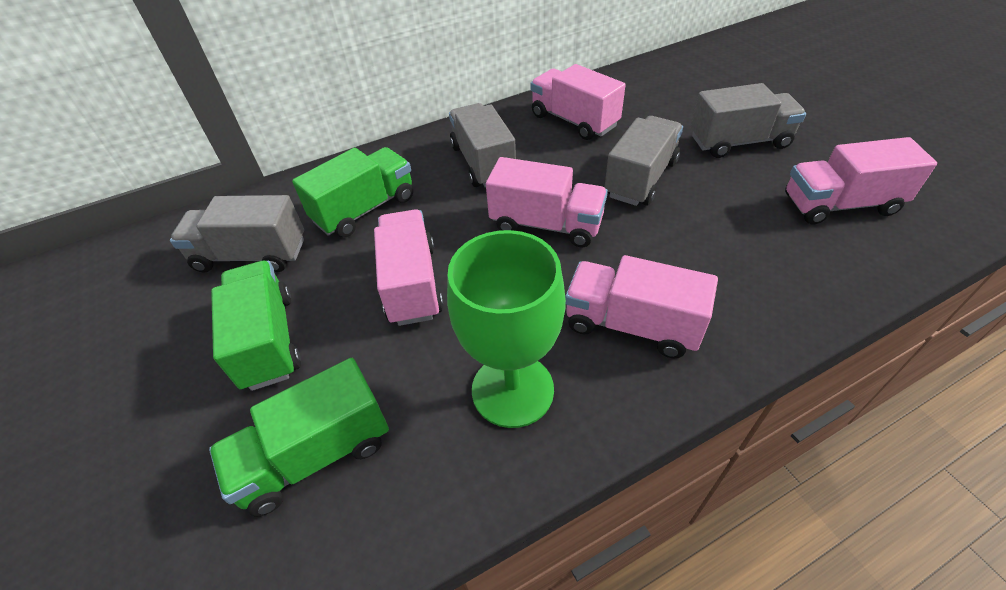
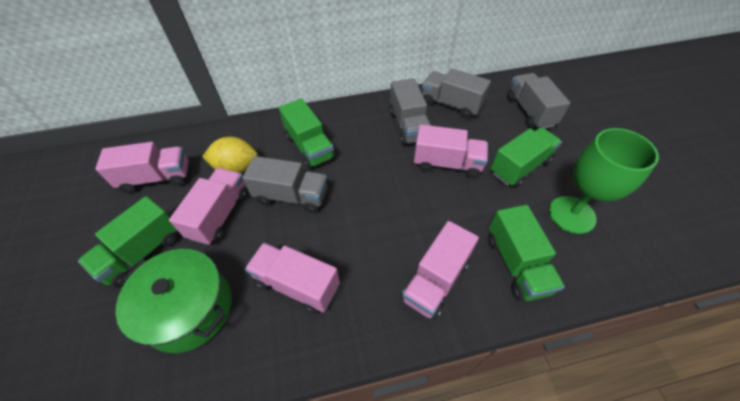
green pot: none = 0 -> [116,249,232,353] = 1
green truck: [209,358,389,517] [211,261,301,391] [292,147,413,237] = 3 -> [78,196,178,287] [279,98,335,169] [488,205,565,301] [491,127,562,188] = 4
yellow lemon: none = 0 -> [202,137,258,173] = 1

